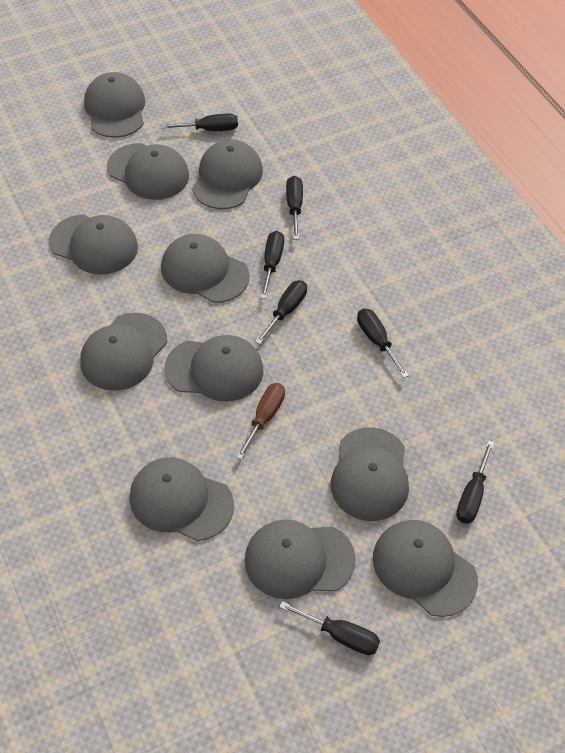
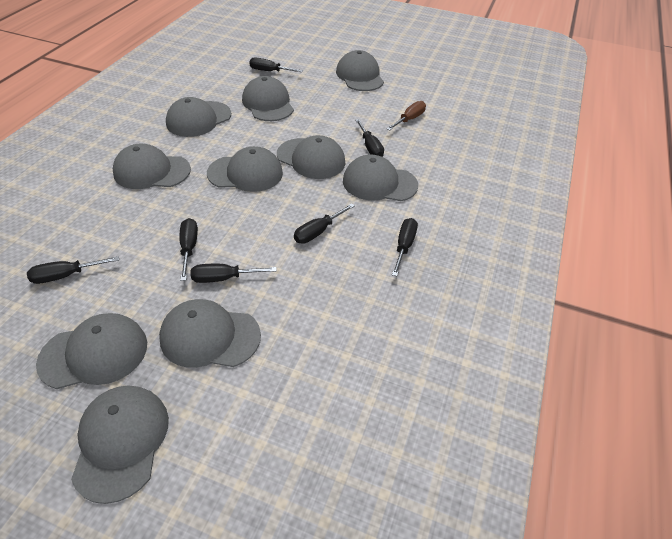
grey cap: [49,214,138,274] [80,312,167,391] [84,72,145,138] [107,143,189,200] [130,457,234,541] [161,234,250,303] [165,335,263,402] [192,139,263,209] [244,519,356,599] [330,427,409,521] [373,520,478,617] = 11 -> [36,313,147,389] [71,386,169,504] [113,144,191,189] [159,299,261,368] [166,97,231,137] [207,146,283,192] [242,76,294,121] [277,135,345,179] [336,50,384,91] [343,155,418,201] = 10

